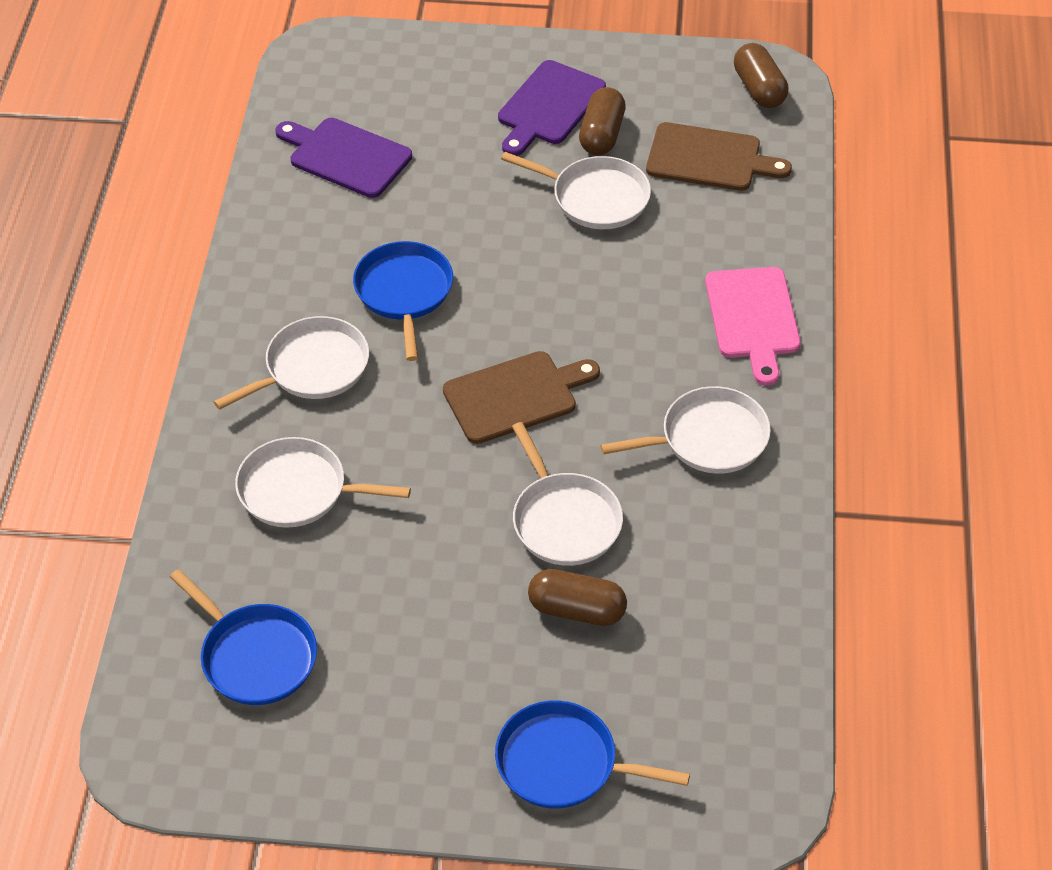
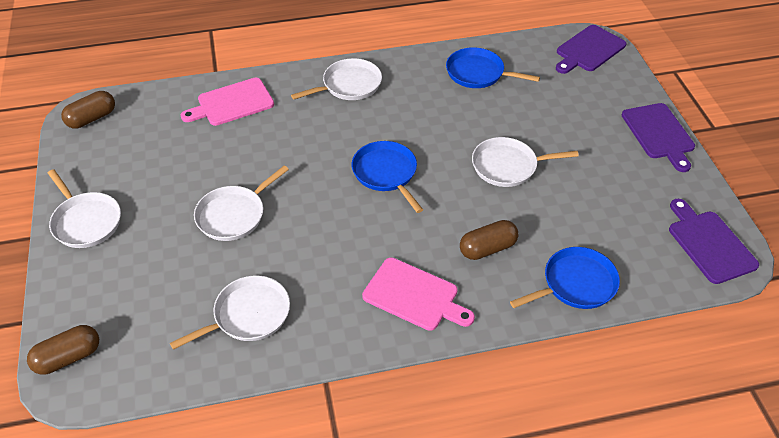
brown cutting board: [443,351,600,444] [646,122,792,191] = 2 -> none = 0
pink cutting board: [705,267,801,386] = 1 -> [181,78,274,126] [362,258,475,331] = 2
purple cutting board: [276,118,412,198] [498,60,606,156] = 2 -> [556,25,626,74] [622,103,695,172] [669,199,759,284] = 3

